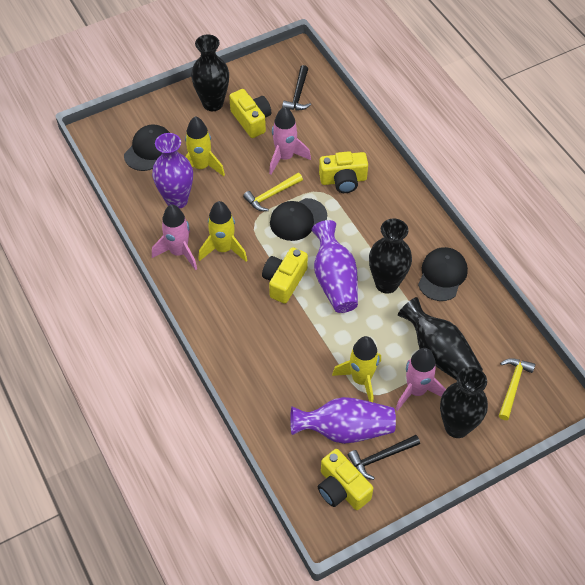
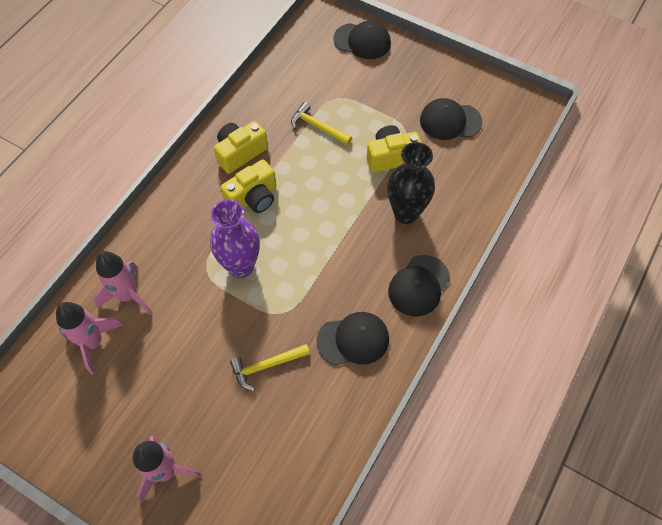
black cap: [124,124,170,171] [270,198,327,241] [418,247,468,301] = 3 -> [317,312,389,365] [333,21,391,59] [388,255,450,316] [420,98,482,140] = 4
black hammer: [282,65,311,110] [348,435,420,480] = 2 -> none = 0
black vase: [191,34,229,111] [369,219,412,294] [398,297,483,380] [440,367,488,438] = 4 -> [387,142,435,224] = 1
purple vase: [152,133,193,209] [290,397,396,444] [312,220,358,313] = 3 -> [210,200,260,278] = 1
yellow camera: [229,89,271,138] [262,247,308,304] [318,449,373,510] [319,151,368,193] = 4 -> [214,121,268,174] [221,159,276,213] [367,125,422,173] = 3
yellow rocket: [185,116,225,176] [198,201,247,262] [332,336,381,402] = 3 -> none = 0

